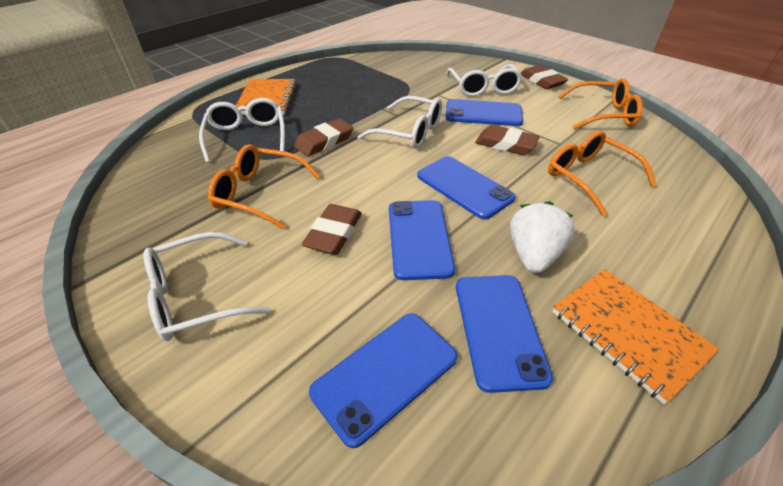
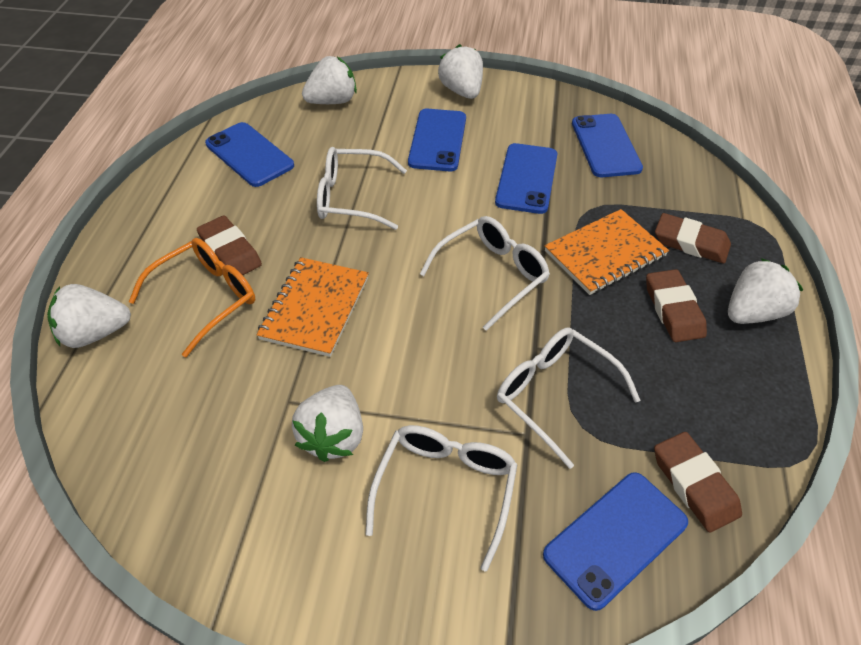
orange glasses: [208,144,320,229] [548,131,657,216] [558,78,643,130] = 3 -> [129,238,255,357] = 1
white strawberry: [510,201,575,273] = 1 -> [47,284,131,348] [292,385,363,462] [302,56,357,104] [438,44,483,99] [728,258,803,324] = 5

